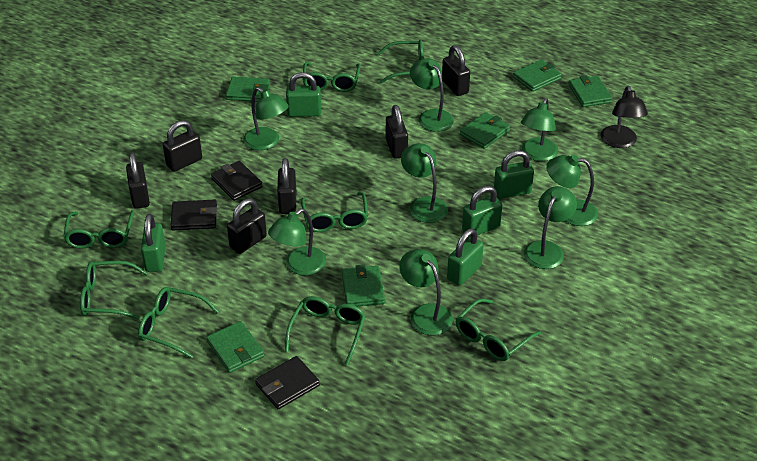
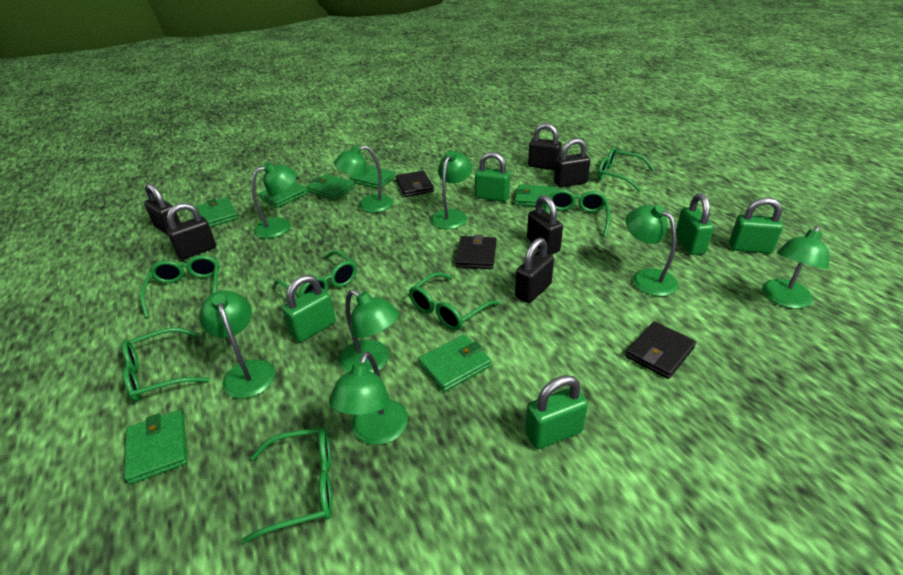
black lamp: [601,86,648,148] = 1 -> none = 0
green glasses: [63,210,134,249] [80,261,148,320] [138,287,219,359] [285,296,366,366] [301,192,368,232] [302,62,361,92] [378,40,424,83] [456,298,541,361] = 8 -> [122,328,210,402] [140,255,220,318] [242,427,332,543] [274,251,357,297] [409,272,500,330] [545,189,610,237] [597,147,655,192] = 7
green wallet: [206,321,264,373] [226,77,270,102] [342,265,385,307] [460,112,510,149] [513,60,562,92] [568,75,613,107] = 6 -> [124,410,187,484] [196,197,239,227] [259,181,308,208] [307,174,355,200] [349,165,396,189] [418,334,491,392] [515,184,558,207] = 7

